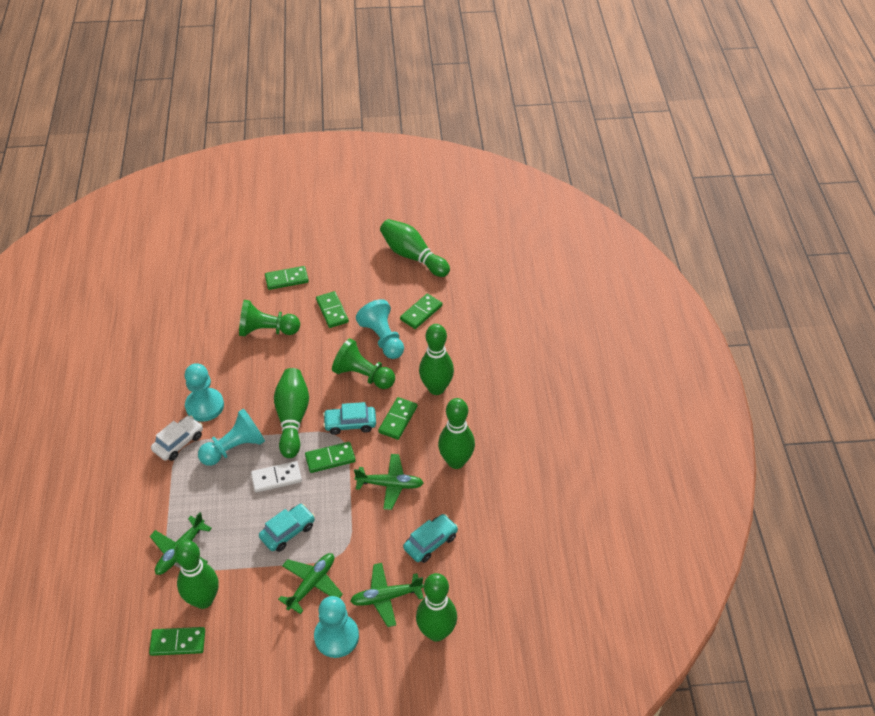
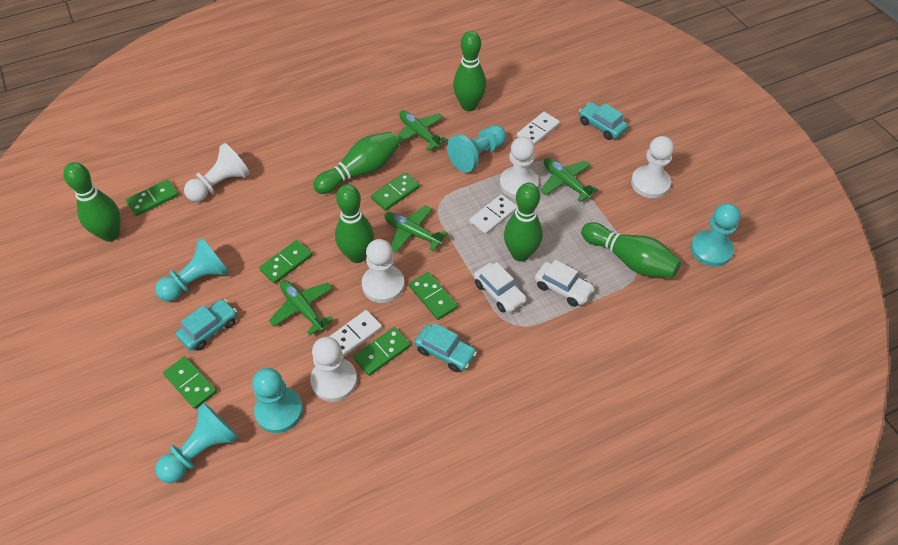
green pawn: [239,300,300,336] [332,338,395,389] = 2 -> none = 0
turquoise pawn: [185,363,224,422] [198,409,265,466] [314,596,359,658] [356,299,404,359] = 4 -> [155,238,229,302] [155,403,238,483] [252,368,303,433] [447,125,506,173] [691,203,741,267] = 5
white car: [151,415,203,461] = 1 -> [474,262,527,313] [535,260,595,307] = 2
white domino: [251,461,302,493] = 1 -> [329,310,382,357] [469,194,517,235] [517,112,560,146] = 3
white pawn: none = 0 -> [184,143,250,202] [310,337,357,402] [362,239,405,303] [500,137,539,199] [631,136,674,198] = 5

